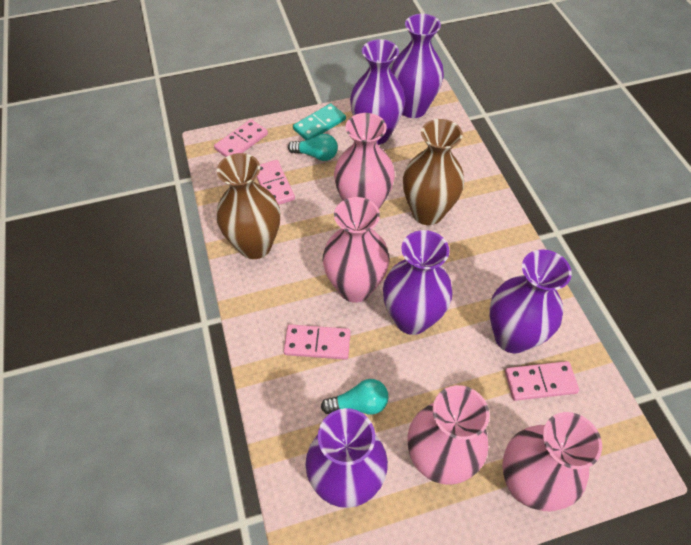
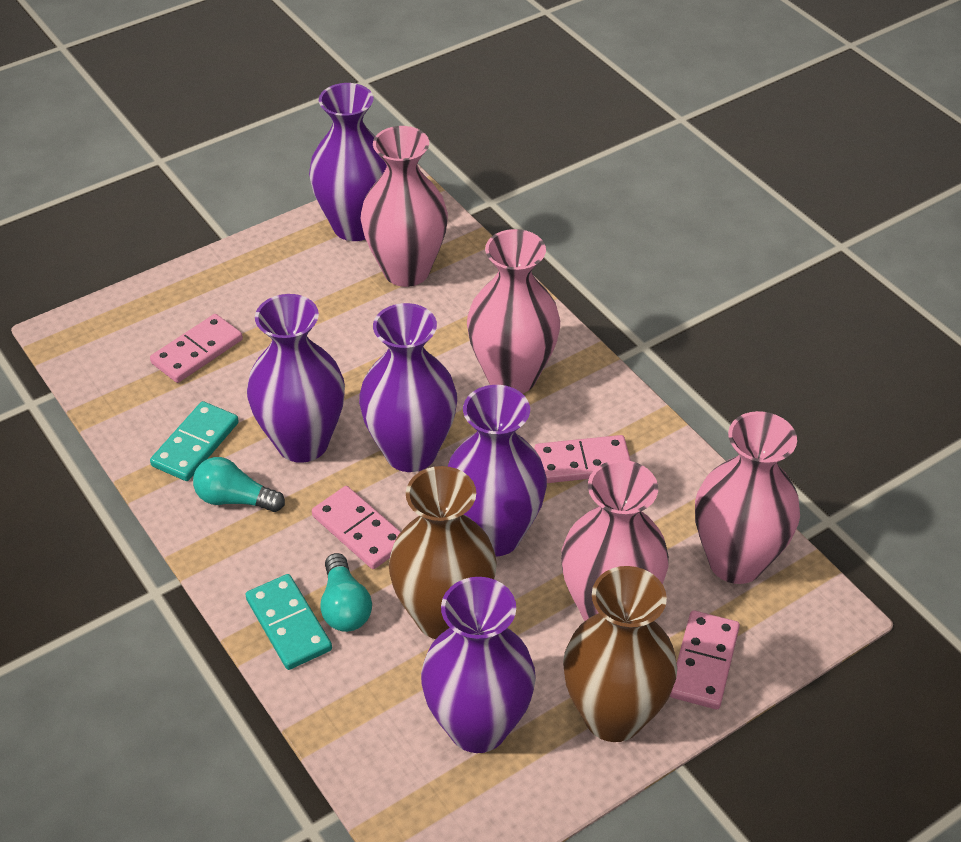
turquoise domino: [293,103,346,140] = 1 -> [150,401,239,481] [245,574,332,670] = 2

